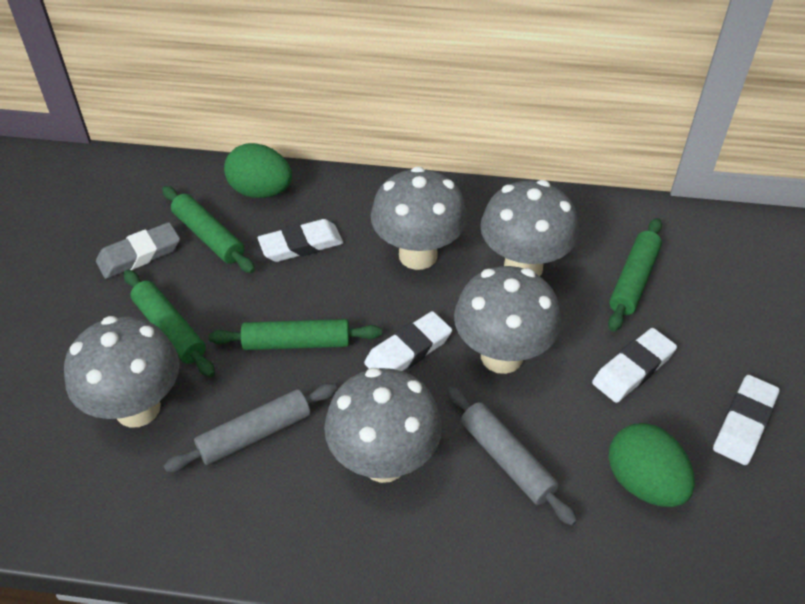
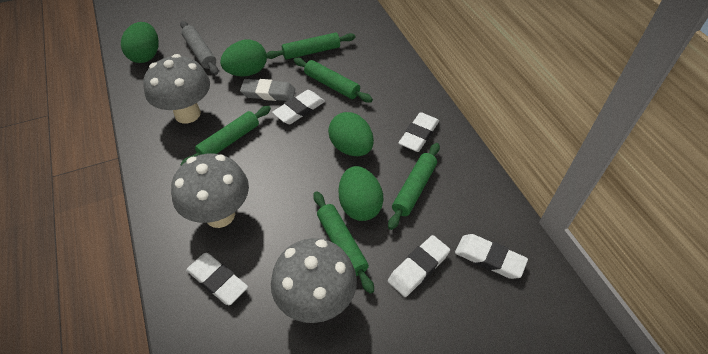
green egg: [224,143,292,198] [609,423,695,507] = 2 -> [121,22,159,63] [220,39,267,77] [328,112,374,156] [339,166,384,221] = 4
green rolling pin: [124,270,215,378] [162,186,255,273] [209,319,382,350] [608,218,662,332] = 4 -> [181,106,271,166] [266,33,356,60] [294,58,373,103] [313,191,374,294] [388,143,440,230] = 5
grey mushroom: [64,316,180,428] [324,368,442,483] [371,166,467,270] [454,266,561,374] [480,180,579,276] = 5 -> [143,54,210,124] [171,153,249,228] [271,238,357,323] = 3
grey rolling pin: [164,384,337,472] [447,386,577,526] = 2 -> [180,21,219,75] = 1
white eraser: [257,219,343,262] [364,311,452,371] [592,328,677,403] [713,375,779,465] = 4 -> [186,253,248,305] [272,90,325,124] [388,235,450,297] [398,112,439,152] [455,234,528,279] = 5

